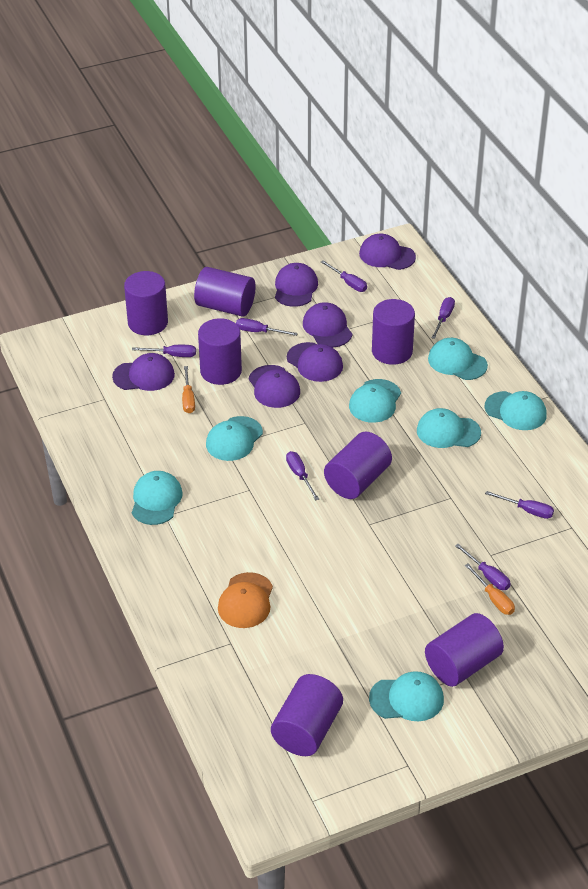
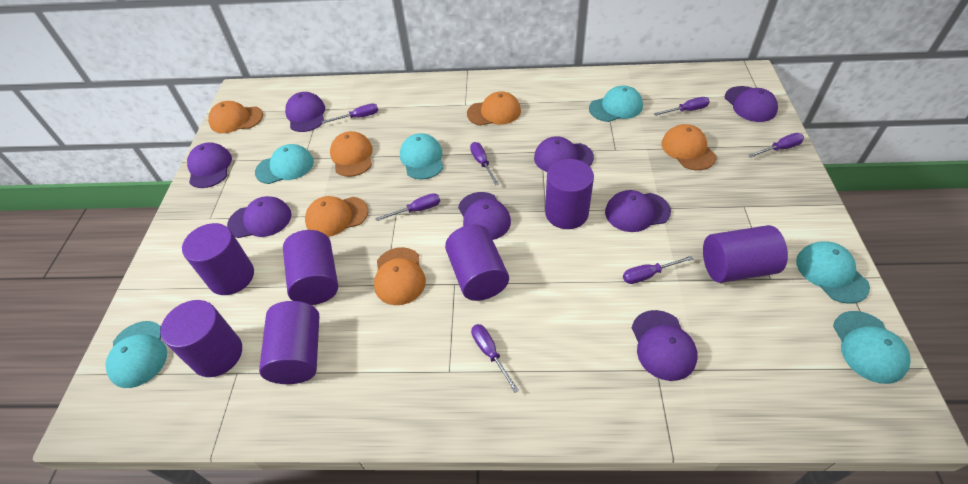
orange cap: [218,572,273,628] = 1 -> [208,101,263,133] [305,196,368,237] [330,131,373,177] [374,247,426,305] [467,91,521,126] [661,124,716,170] = 6
orange screwdriver: [182,366,195,413] [465,564,515,615] = 2 -> none = 0
purple cap: [112,353,175,391] [249,365,300,408] [275,263,318,307] [287,342,343,382] [303,302,352,348] [359,234,416,270] = 6 -> [187,142,232,188] [227,196,291,238] [285,92,325,132] [458,192,511,240] [534,136,594,172] [605,190,671,232] [632,310,698,381] [725,86,778,122] = 8
turquoise cap: [132,471,183,525] [206,416,263,461] [349,379,401,423] [369,671,444,721] [417,408,481,448] [428,338,488,380] [485,391,547,430] = 7 -> [105,321,167,388] [255,144,314,184] [400,133,444,180] [589,86,643,122] [796,241,870,304] [833,311,911,384] = 6

